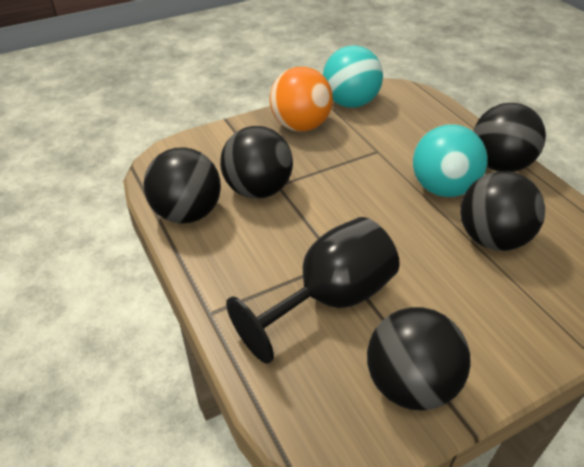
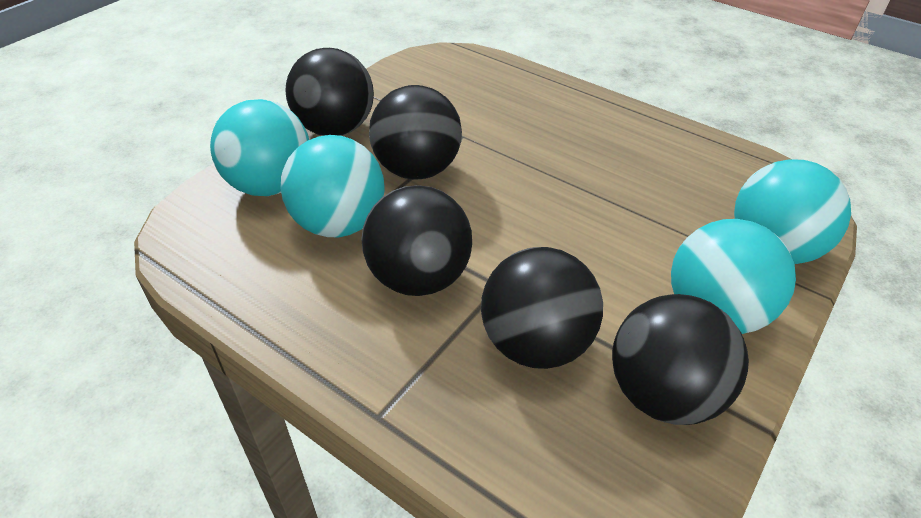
black goblet: [226,217,400,364] = 1 -> none = 0
orange ball: [270,67,333,132] = 1 -> none = 0
turquoise ball: [323,45,383,108] [413,124,488,197] = 2 -> [210,99,309,196] [281,135,385,237] [671,219,796,334] [734,159,851,264] = 4

